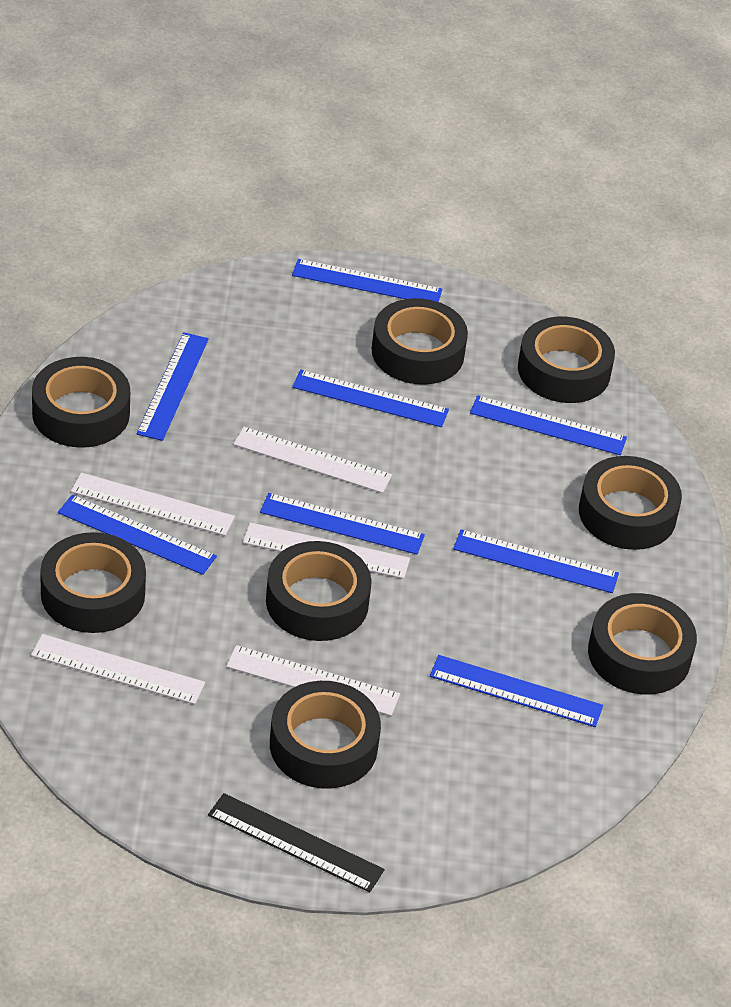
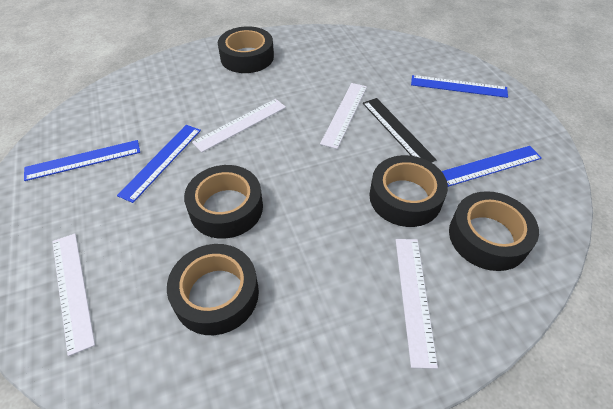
black tape: [32,357,130,448] [41,532,146,633] [266,541,372,641] [270,681,381,789] [372,298,468,385] [518,317,615,403] [579,456,682,550] [588,593,697,695] = 8 -> [167,244,259,335] [184,165,263,239] [218,26,274,73] [369,155,448,227] [449,191,539,271] = 5
blue ruler: [58,495,217,575] [136,332,209,441] [260,493,425,554] [292,259,442,302] [292,370,449,427] [430,655,603,727] [453,529,619,593] [470,395,627,455] = 8 -> [24,140,140,181] [117,125,201,203] [411,75,508,98] [442,146,542,187] = 4
white ruler: [31,634,205,704] [71,473,235,536] [226,645,400,716] [233,427,392,493] [243,522,410,579] = 5 -> [52,233,95,356] [192,99,286,152] [320,83,367,149] [396,239,438,369] = 4

